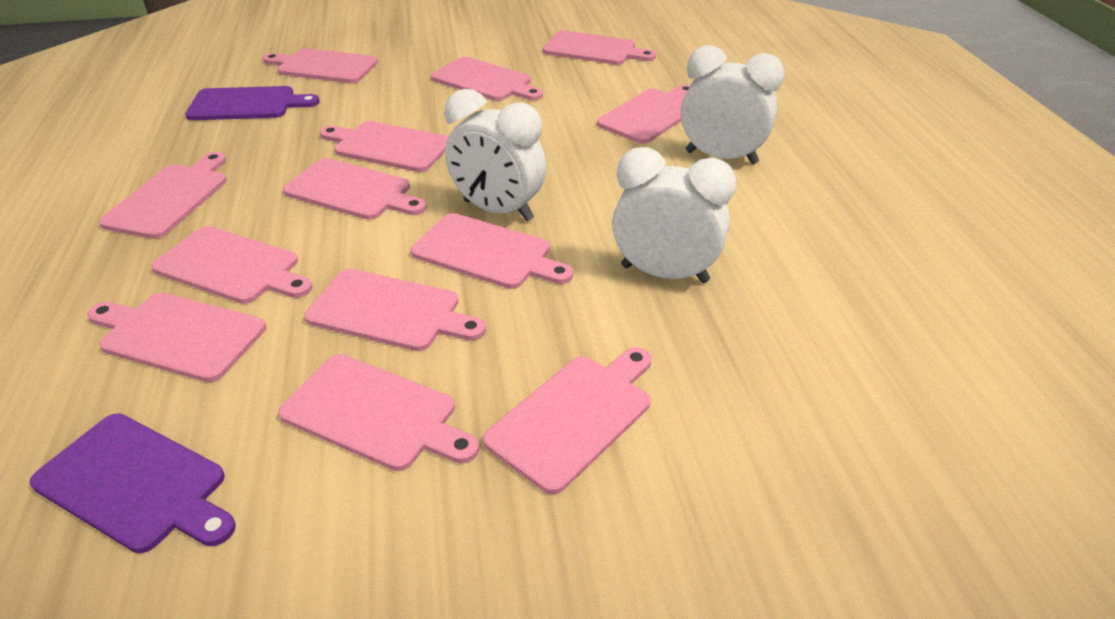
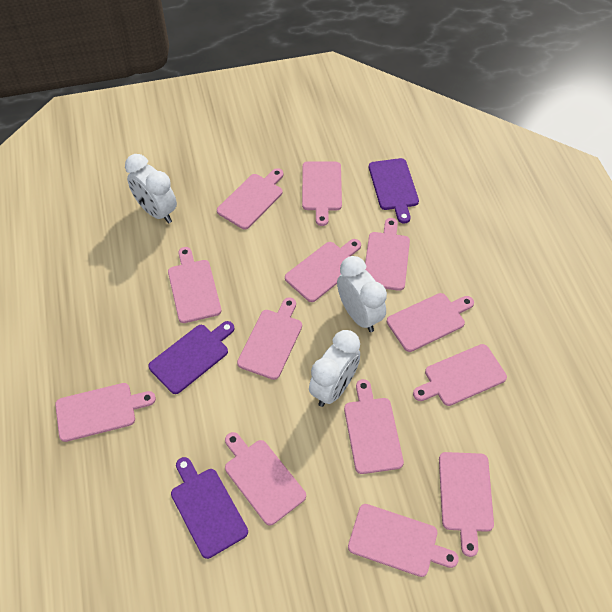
purple cutting board: [30,413,236,553] [185,86,320,120] = 2 -> [148,321,235,394] [171,457,248,559] [369,158,419,223] = 3

